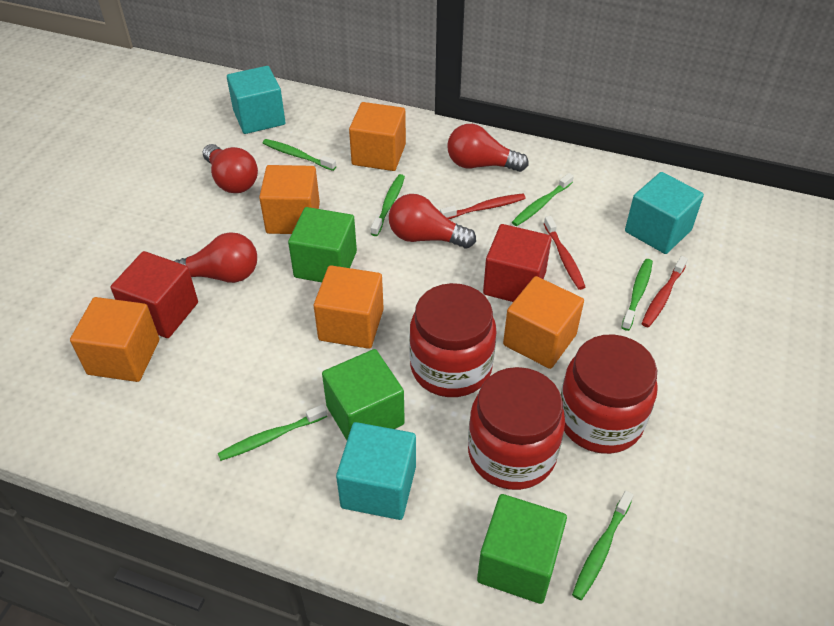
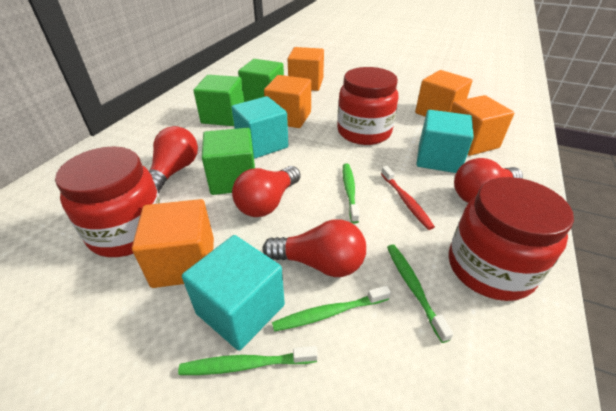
green toothbrush: [218,404,327,461] [263,139,336,171] [371,174,405,236] [512,173,574,226] [572,491,633,600] [621,259,653,331] = 6 -> [178,346,318,375] [272,286,391,331] [343,164,360,223] [387,244,453,343] = 4
red cube: [111,251,198,338] [483,224,552,302] = 2 -> none = 0
red toothbrush: [440,193,526,219] [544,216,585,290] [641,256,688,327] = 3 -> [381,166,435,230] = 1

